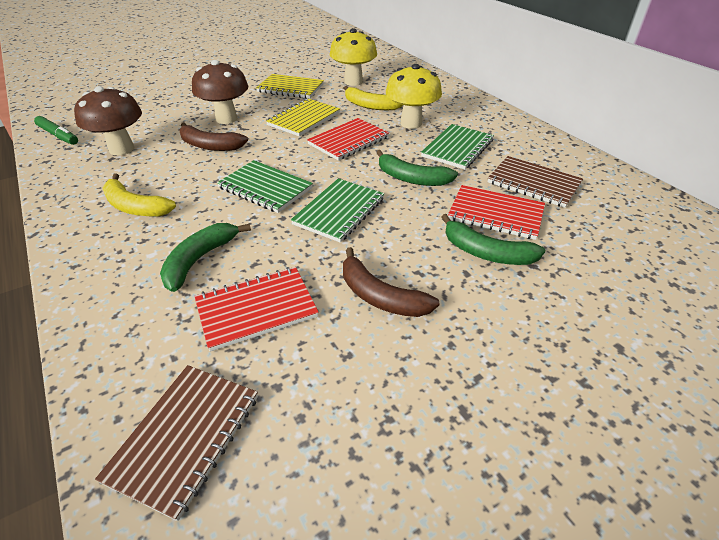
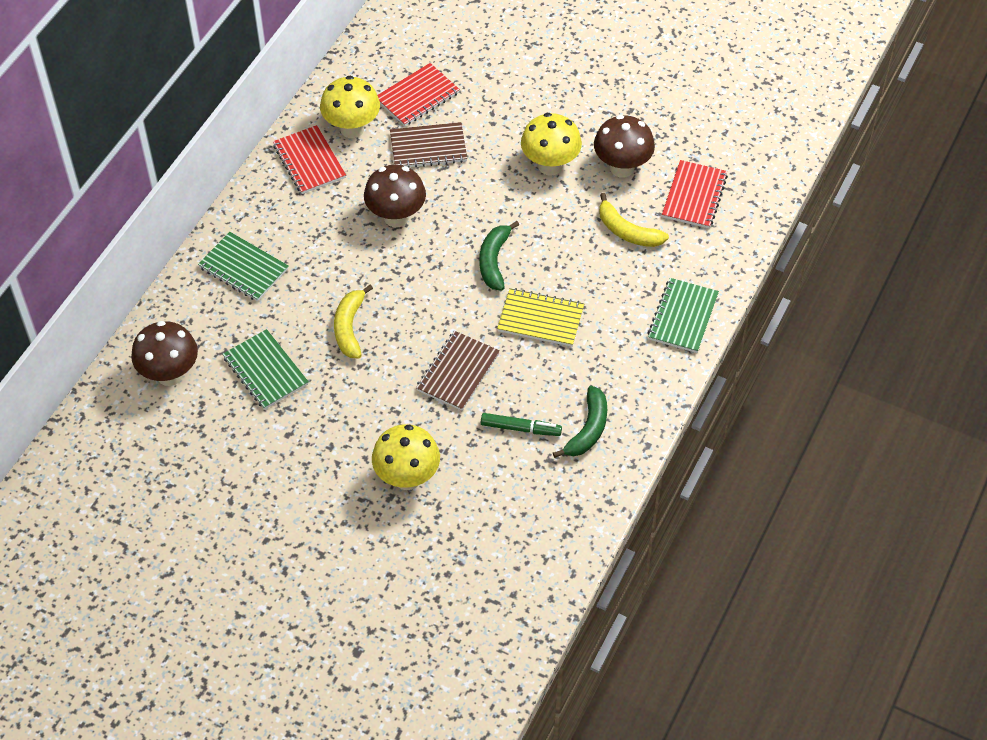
brown banana: [179,122,248,151] [343,247,440,317] = 2 -> none = 0
brown mushroom: [74,86,142,155] [192,60,249,124] = 2 -> [131,321,198,386] [364,165,426,227] [594,115,655,178] = 3
green banana: [160,223,251,292] [376,150,458,186] [441,214,546,265] = 3 -> [479,221,519,291] [553,386,607,458] = 2
yellow mushroom: [330,28,377,86] [386,64,442,129] = 2 -> [320,76,380,138] [372,424,440,490] [521,113,582,176] = 3
yellow notebook: [256,74,324,99] [266,98,340,136] = 2 -> [497,288,584,347] = 1

